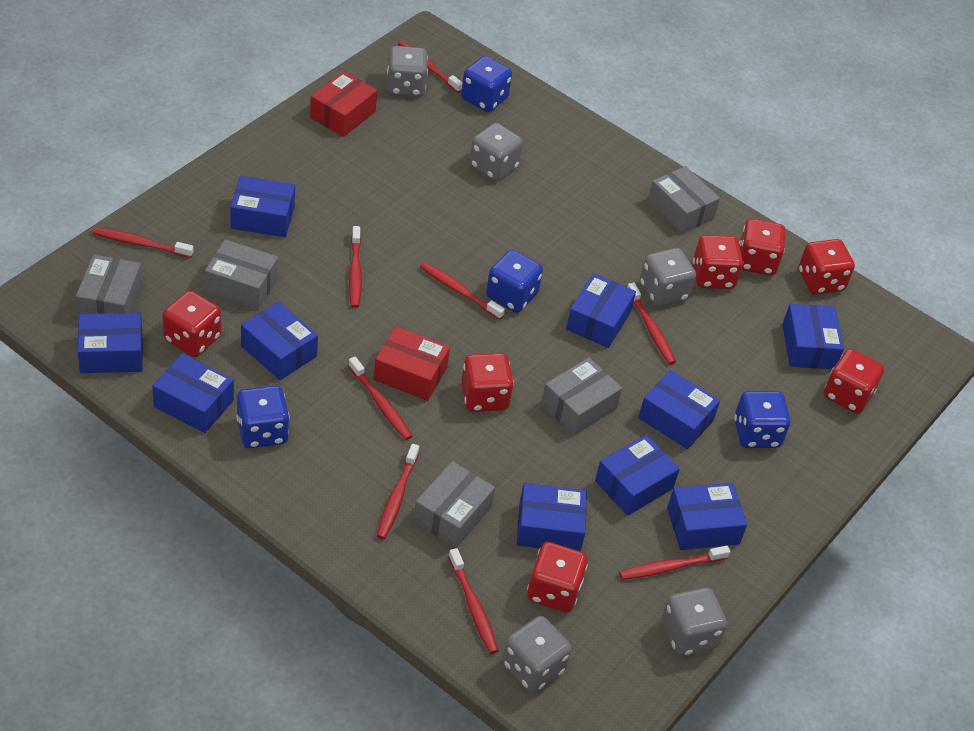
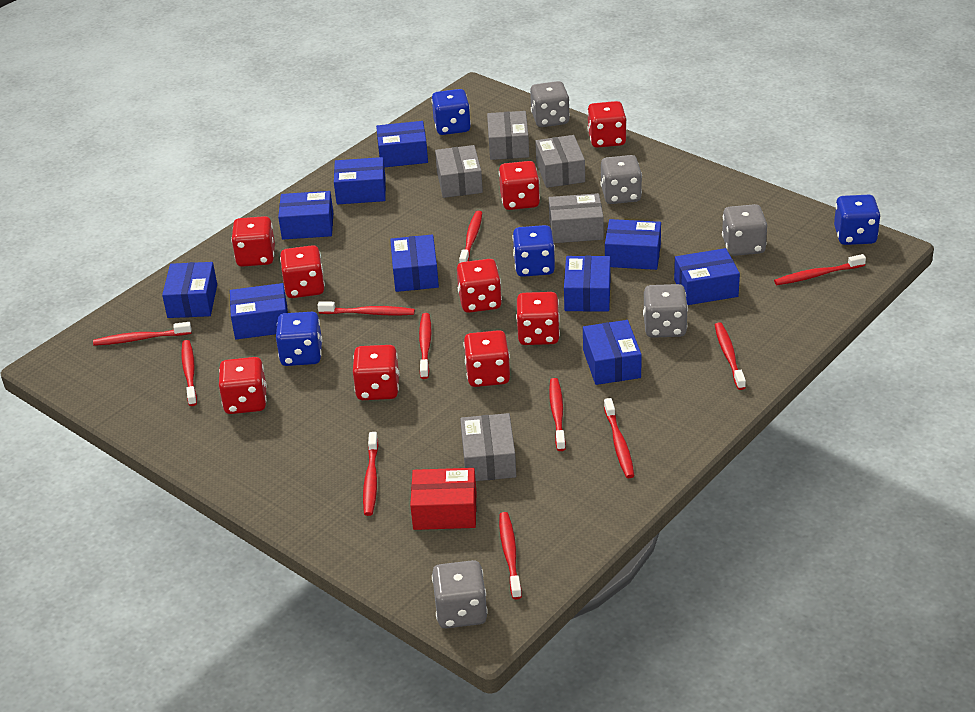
red box: [310,71,377,137] [374,326,450,401] = 2 -> [410,468,476,530] = 1
red dice: [162,291,221,357] [461,353,514,412] [527,542,588,612] [693,235,743,289] [739,219,786,276] [799,239,855,295] [824,349,884,414] = 7 -> [219,357,267,414] [231,216,275,267] [280,245,325,298] [353,345,400,400] [457,259,502,313] [463,330,510,387] [499,161,540,210] [516,292,560,345] [587,101,627,148] = 9
red toothbrush: [93,227,194,258] [348,357,412,440] [349,226,362,308] [377,444,419,539] [398,41,463,93] [420,262,505,320] [448,548,499,654] [619,546,730,580] [627,282,676,365] = 9 -> [93,322,191,346] [181,340,197,406] [317,301,415,316] [363,432,378,516] [419,313,432,379] [459,211,482,263] [499,512,522,599] [549,378,566,451] [604,398,634,478] [715,322,746,390] [774,254,866,285] = 11

